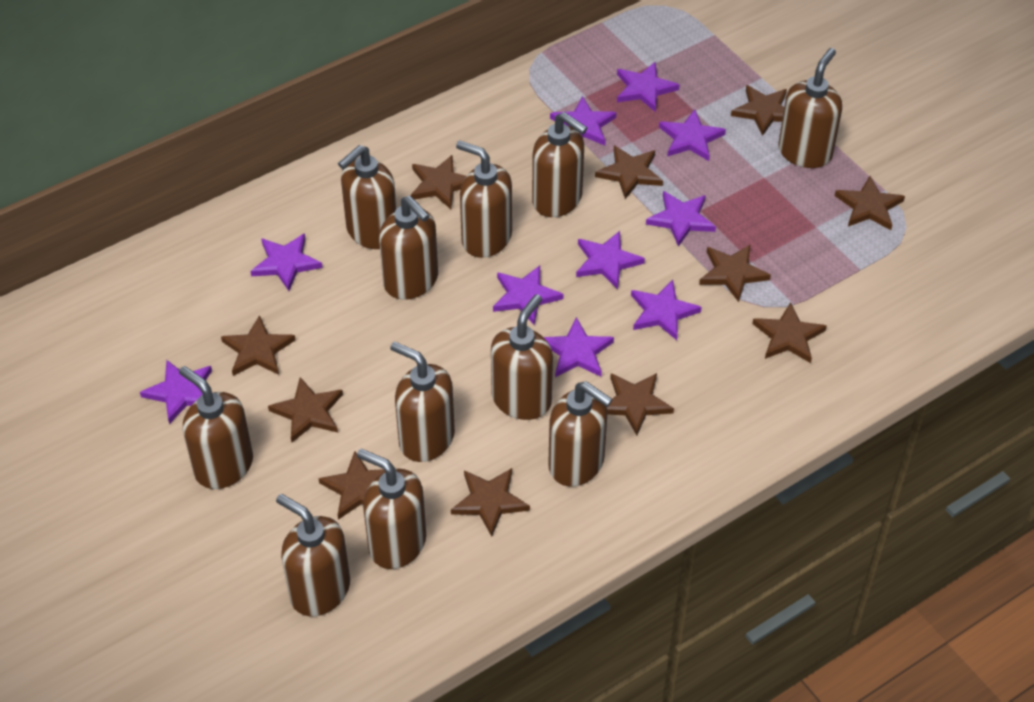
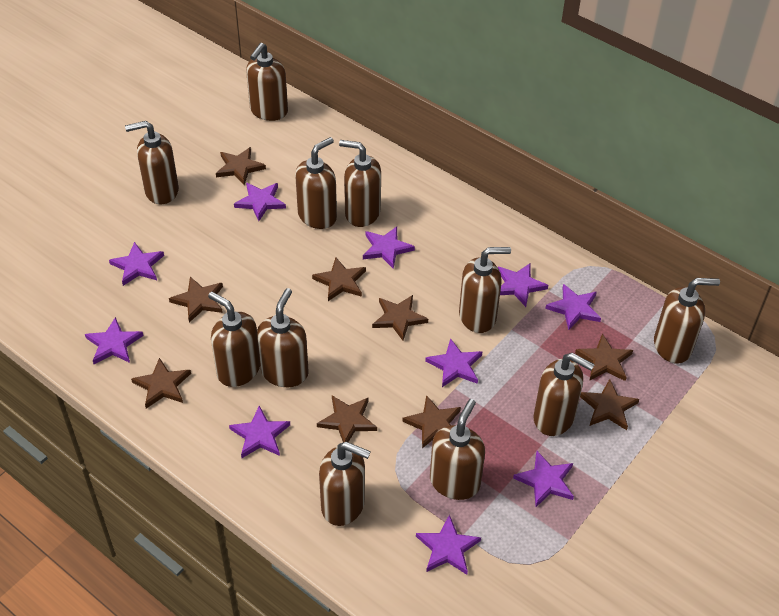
brown star: [221,315,295,376] [268,377,343,442] [319,451,385,520] [411,155,466,209] [451,468,530,536] [595,145,663,199] [607,373,674,435] [699,245,771,302] [731,85,787,136] [752,302,827,363] [835,176,905,230] = 11 -> [131,358,191,408] [169,277,223,323] [216,147,266,185] [312,257,366,301] [317,395,377,442] [372,295,428,341] [402,395,461,448] [575,334,633,381] [580,379,639,430] = 9

